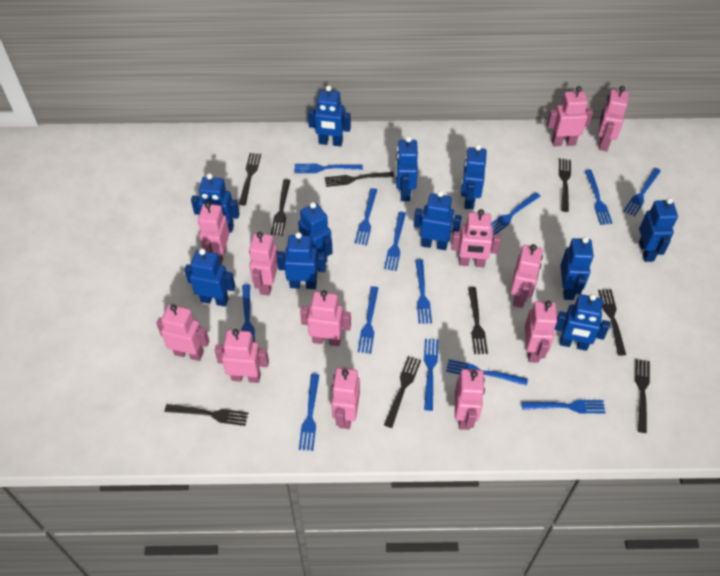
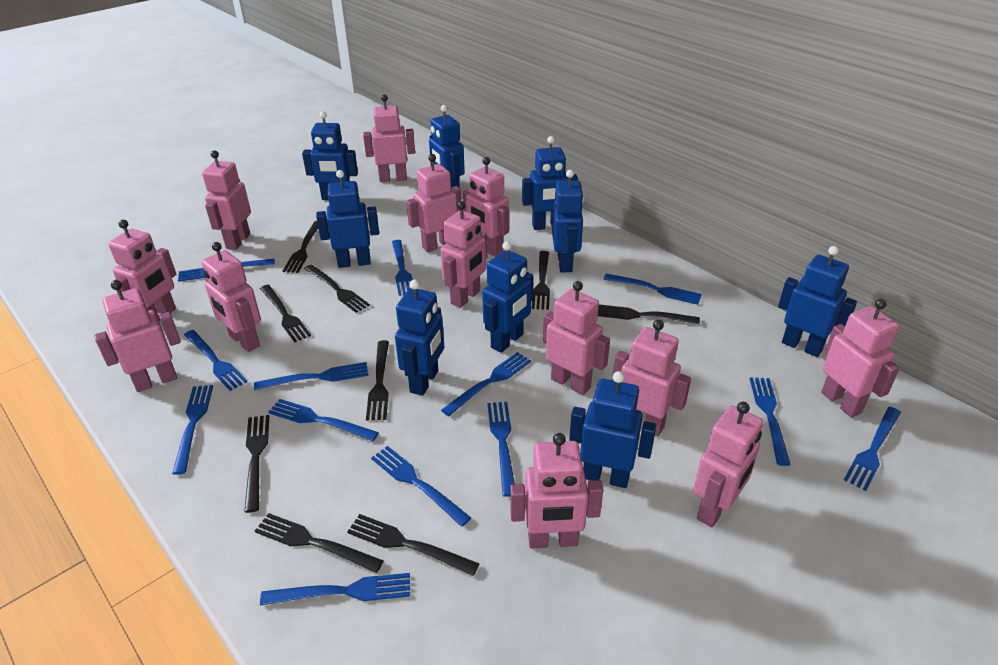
blue robot: [184,248,235,307] [191,173,240,233] [277,232,326,289] [298,202,333,263] [308,85,351,146] [396,136,418,201] [414,191,462,250] [461,144,487,209] [554,294,610,351] [560,237,594,300] [639,198,678,262] = 11 -> [302,111,358,200] [316,170,379,268] [395,280,444,396] [429,105,465,188] [482,241,533,353] [522,136,578,230] [552,170,584,272] [569,371,656,488] [778,246,857,357] = 9
pink robot: [156,304,210,361] [198,202,230,265] [215,329,269,383] [249,232,278,295] [300,290,351,346] [331,368,360,429] [451,209,501,267] [455,369,485,430] [511,244,543,308] [525,301,557,363] [547,86,593,146] [598,86,629,151] = 12 -> [94,280,181,392] [108,220,176,322] [201,242,261,352] [202,150,251,250] [363,94,415,182] [406,154,461,252] [441,201,487,308] [463,157,509,257] [510,433,603,549] [543,281,610,395] [612,320,691,437] [693,402,763,527] [821,299,900,418] = 13

